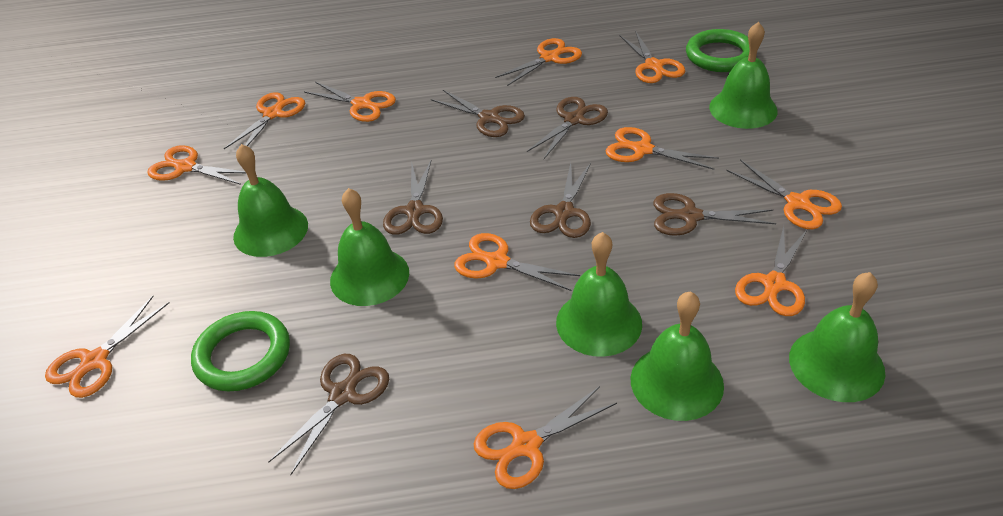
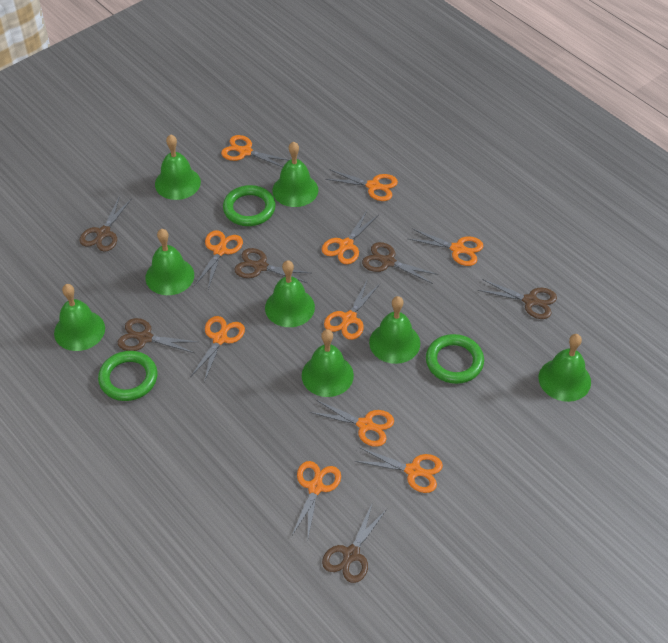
green bell: [233,144,308,257] [330,188,409,306] [556,232,642,357] [630,291,724,421] [709,22,778,129] [789,272,885,402] = 6 -> [54,284,105,351] [145,229,194,295] [155,134,201,200] [265,260,315,327] [272,141,318,207] [302,329,354,397] [369,296,420,364] [539,334,591,402] = 8
green ring: [191,311,290,392] [686,29,749,72] = 2 -> [98,351,158,401] [223,185,276,226] [426,334,484,384] = 3
orange scissors: [45,296,169,398] [147,145,246,185] [224,92,305,149] [304,82,396,122] [454,233,580,291] [474,386,617,489] [495,38,582,86] [605,127,719,170] [620,31,685,83] [726,160,842,229] [735,226,807,316] = 11 -> [191,316,245,382] [195,230,243,289] [221,135,289,167] [292,461,341,537] [310,400,394,447] [322,211,379,264] [324,279,380,340] [325,169,398,201] [355,448,443,493] [409,228,483,266] = 10

